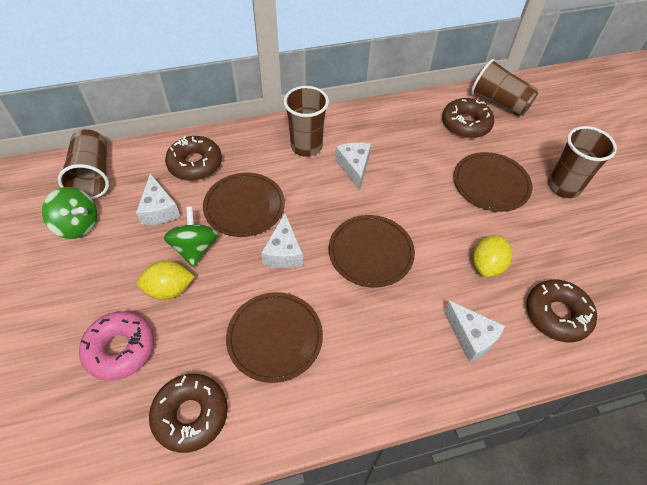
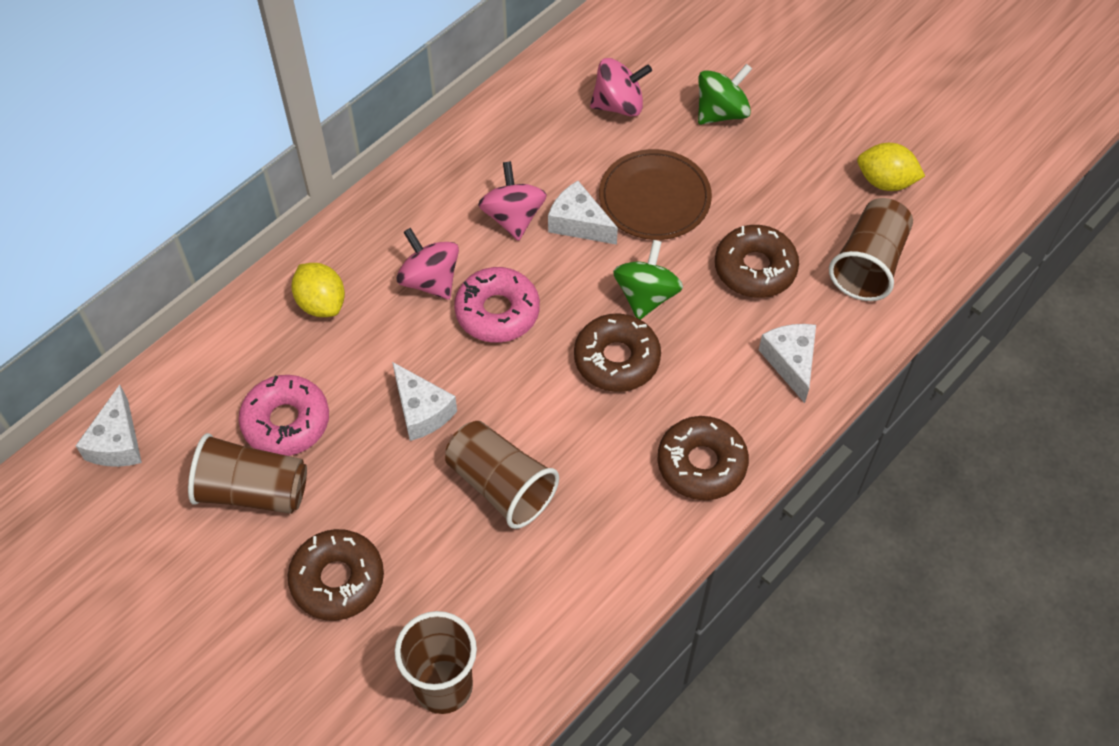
brown plate: [203,173,285,237] [226,292,323,383] [329,215,415,288] [453,152,532,212] = 4 -> [599,149,712,240] = 1
pink donut: [79,311,154,381] = 1 -> [239,375,329,456] [454,267,540,343] = 2
pink spinning top: none = 0 -> [397,228,459,300] [478,161,547,241] [590,58,652,117] = 3

